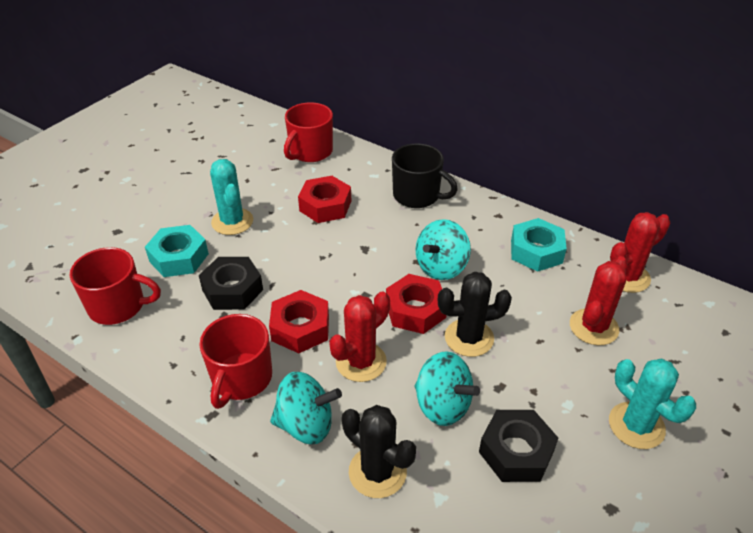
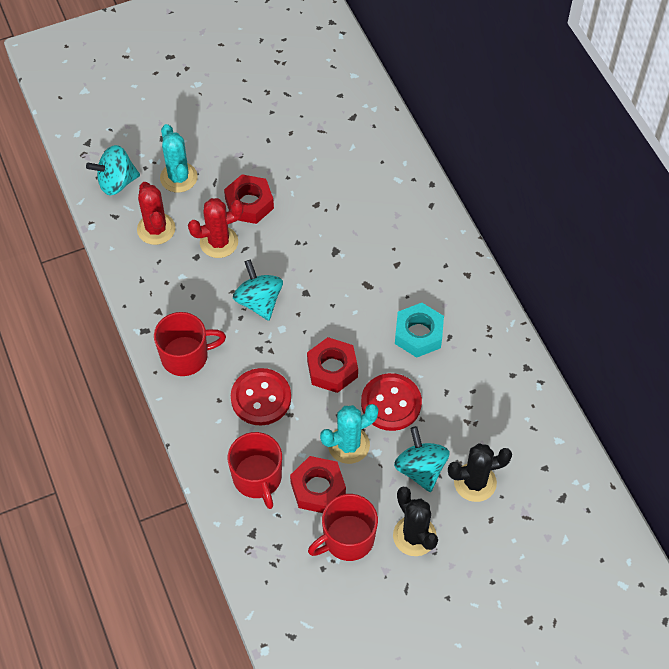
black mug: [392,144,458,208] = 1 -> none = 0
black nut: [199,257,263,310] [479,410,558,482] = 2 -> none = 0
red button: none = 0 -> [231,368,291,426] [361,373,422,431] = 2
red cactus: [329,292,390,382] [570,256,628,345] [610,212,670,293] = 3 -> [137,182,175,245] [188,198,243,258] = 2
turquoise nut: [145,225,209,277] [511,218,567,272] = 2 -> [395,303,444,358] = 1

